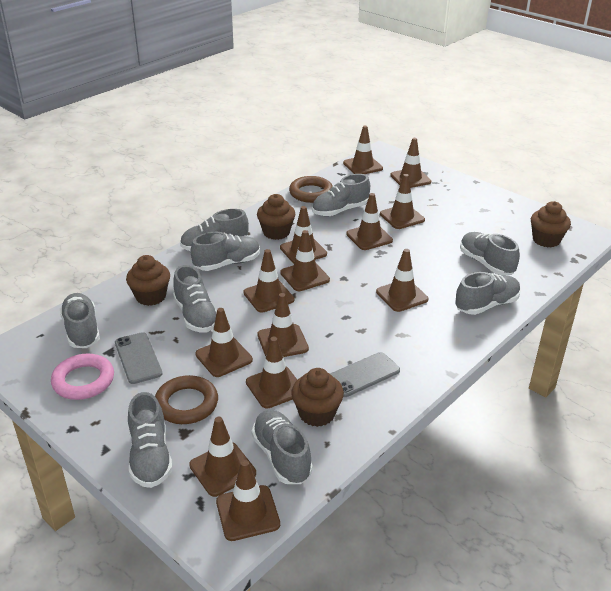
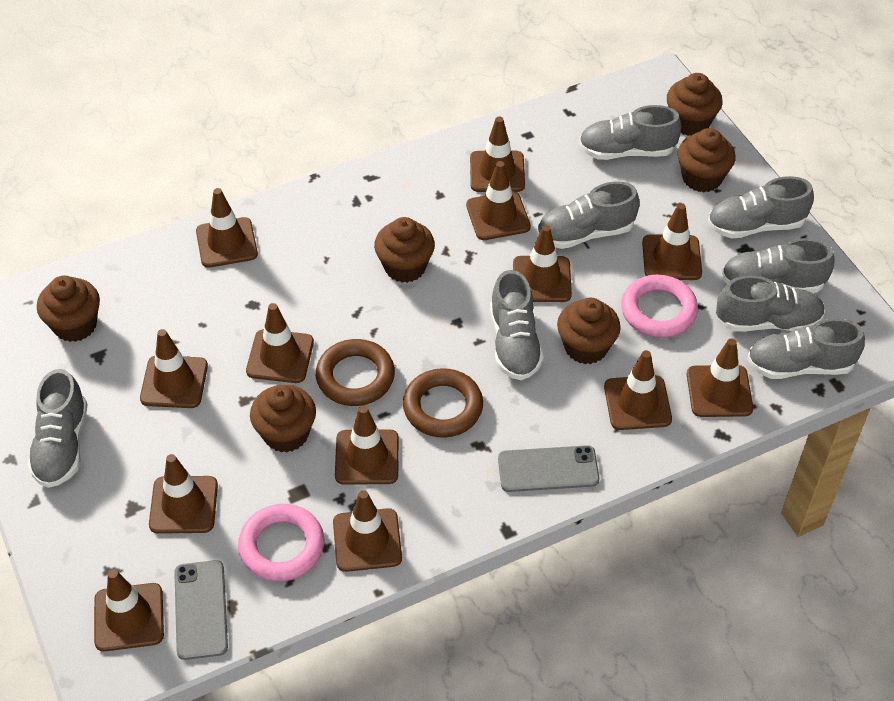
brown cupcake: [126,255,170,306] [257,194,296,240] [291,368,344,427] [531,201,571,248] = 4 -> [37,276,100,342] [250,385,316,452] [374,217,435,283] [557,298,621,364] [667,73,723,136] [678,128,735,192] = 6
grey shoe: [60,293,100,348] [128,392,173,488] [173,265,217,332] [180,209,249,251] [190,232,260,271] [251,410,313,484] [312,174,370,216] [455,272,521,315] [460,232,520,275] = 9 -> [27,369,87,488] [490,270,544,380] [537,182,640,249] [579,105,681,160] [707,176,814,239] [716,276,825,332] [721,238,835,293] [747,318,865,379] = 8
pink ring: [51,354,114,400] = 1 -> [238,504,324,582] [621,275,698,338] = 2

